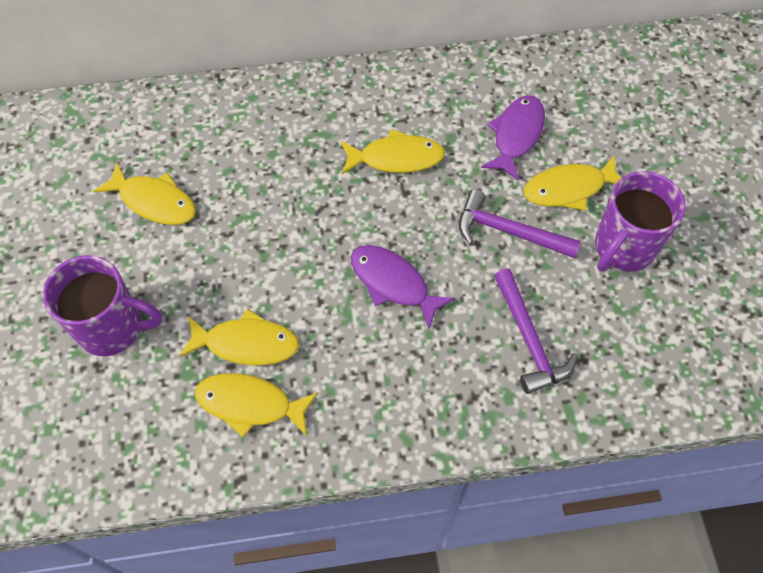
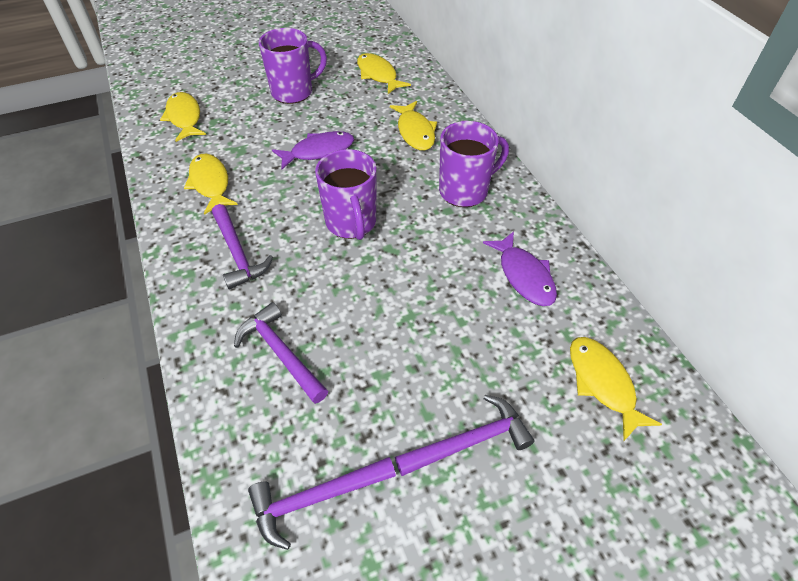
purple hammer: [459,189,581,258] [494,268,578,394] = 2 -> [212,204,273,289] [234,302,328,404] [248,457,396,550] [395,395,534,476] = 4
purple mug: [43,255,162,356] [595,171,686,272] = 2 -> [259,28,327,104] [315,149,377,240] [439,121,509,207] = 3

